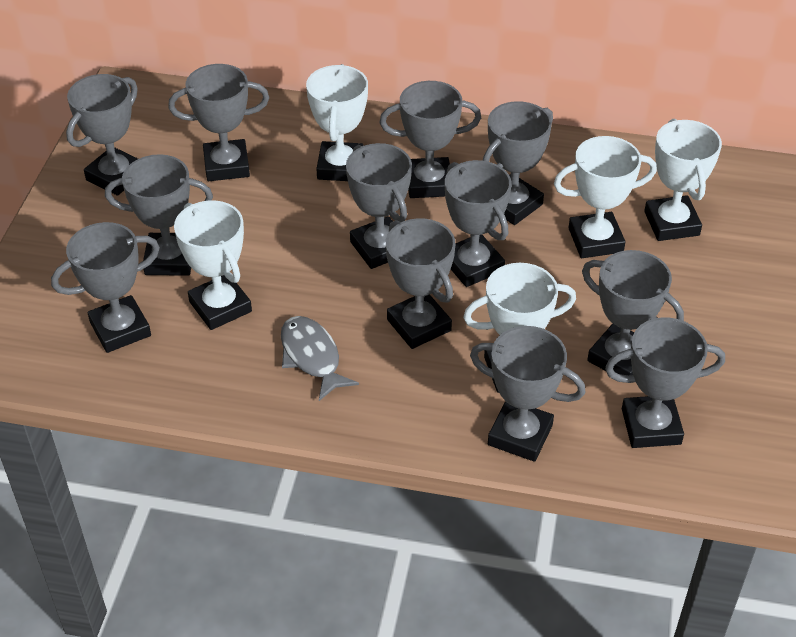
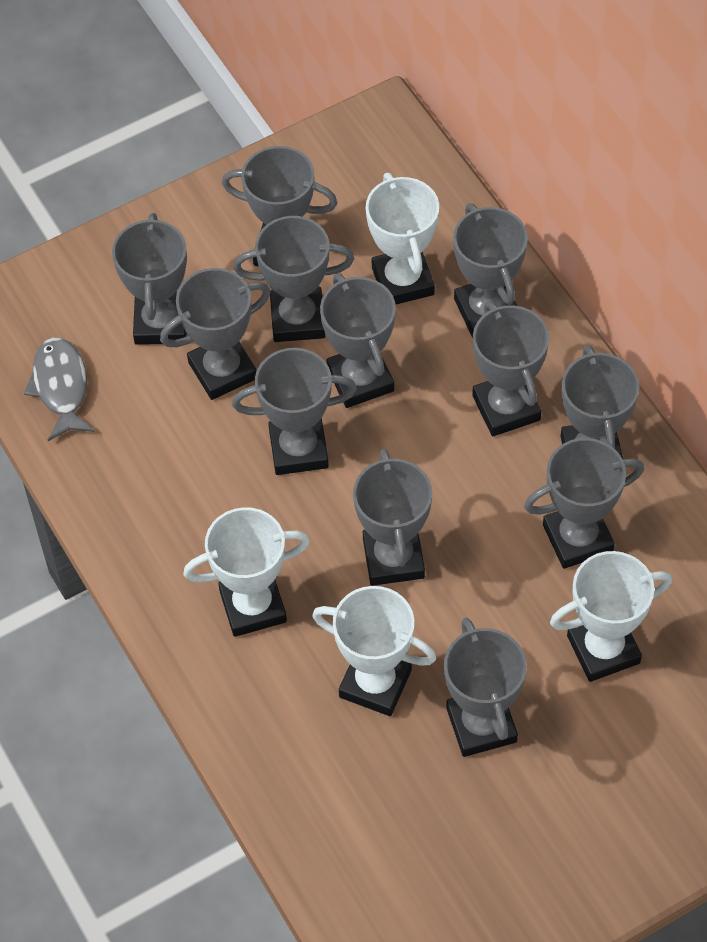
white trophy: [174,200,252,330] [306,64,368,181] [463,263,576,393] [554,136,657,258] [644,119,722,241] = 5 -> [183,507,310,637] [312,586,436,716] [366,173,439,305] [550,551,672,682] = 4

